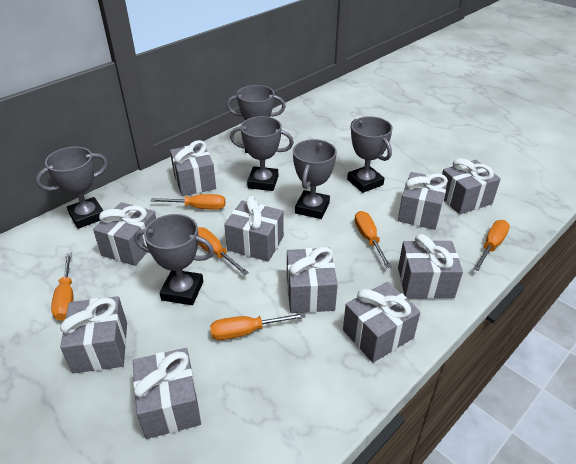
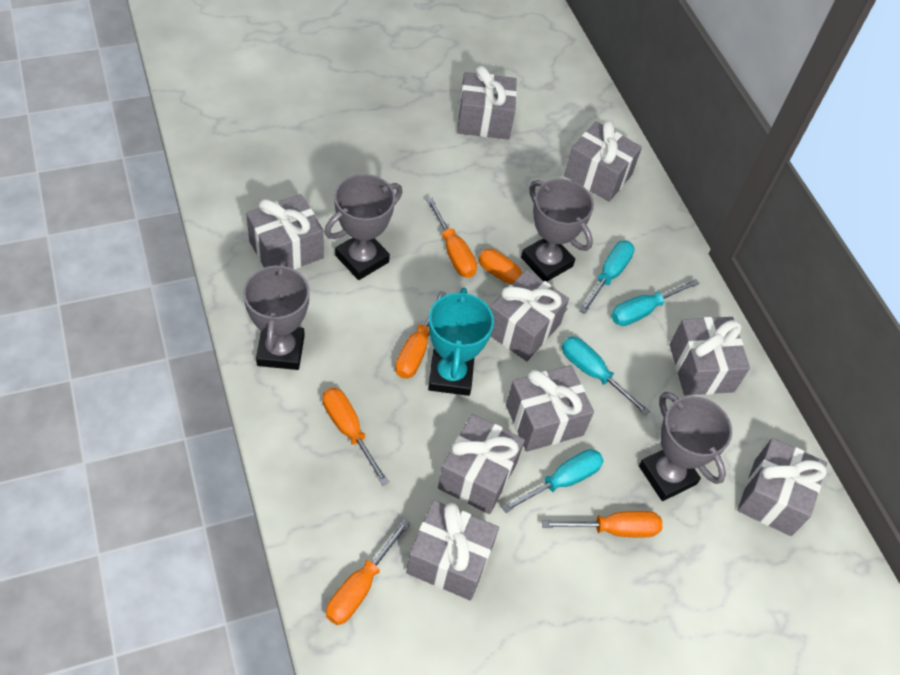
grey gift: [60,296,127,373] [93,202,156,266] [133,348,201,439] [170,140,216,196] [224,196,284,262] [287,247,338,313] [343,282,421,363] [398,172,448,230] [398,234,463,299] [442,158,501,214] = 10 -> [246,194,324,269] [406,500,499,600] [438,414,525,514] [457,66,517,139] [490,270,569,361] [506,365,594,452] [564,121,642,202] [670,317,750,395] [737,438,827,536] = 9
grey trophy: [36,147,108,229] [134,214,214,305] [227,85,286,153] [230,116,294,191] [293,139,337,219] [347,116,393,193] = 6 -> [243,261,310,370] [324,174,402,280] [521,179,594,282] [639,392,732,501] = 4
turquoise screwdriver: none = 0 -> [502,449,604,513] [562,337,650,416] [579,241,635,314] [611,279,700,326] = 4
turquoise trophy: none = 0 -> [428,287,494,396] = 1

